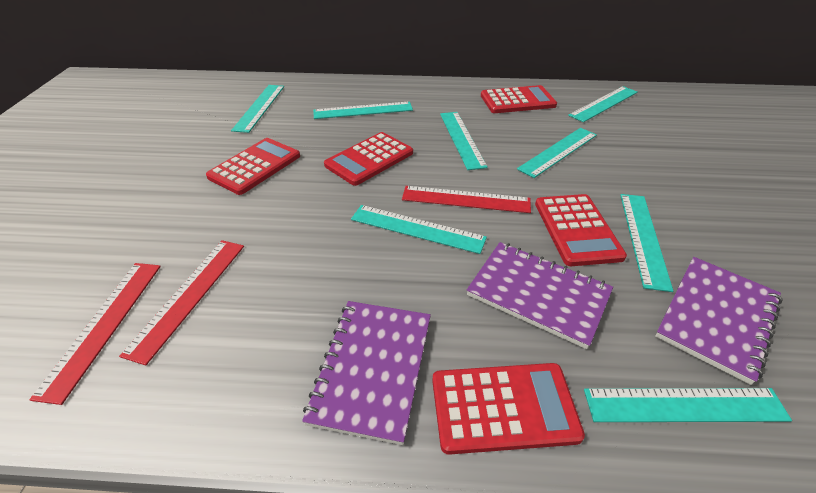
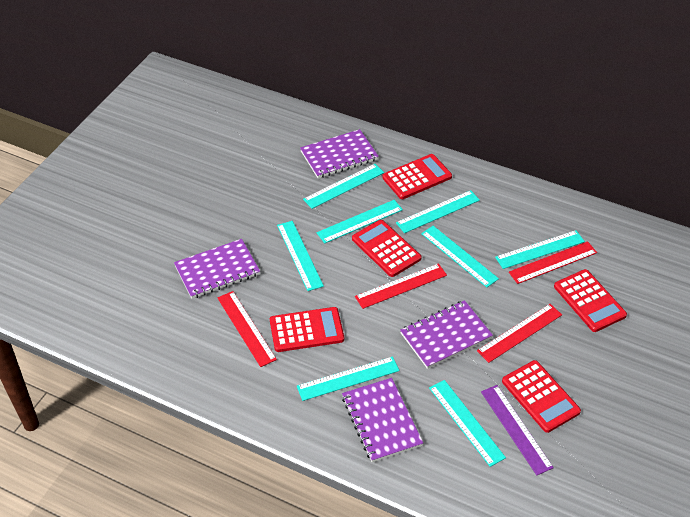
purple notebook: [302,301,431,445] [467,242,613,349] [655,257,783,385] = 3 -> [174,239,260,299] [300,129,379,178] [342,378,423,462] [400,300,493,369] = 4
purple ruler: none = 0 -> [481,385,554,475] = 1
red ruler: [30,263,161,405] [119,240,244,365] [402,186,531,213] = 3 -> [217,291,277,367] [355,264,447,309] [477,304,562,363] [509,241,597,284] = 4

